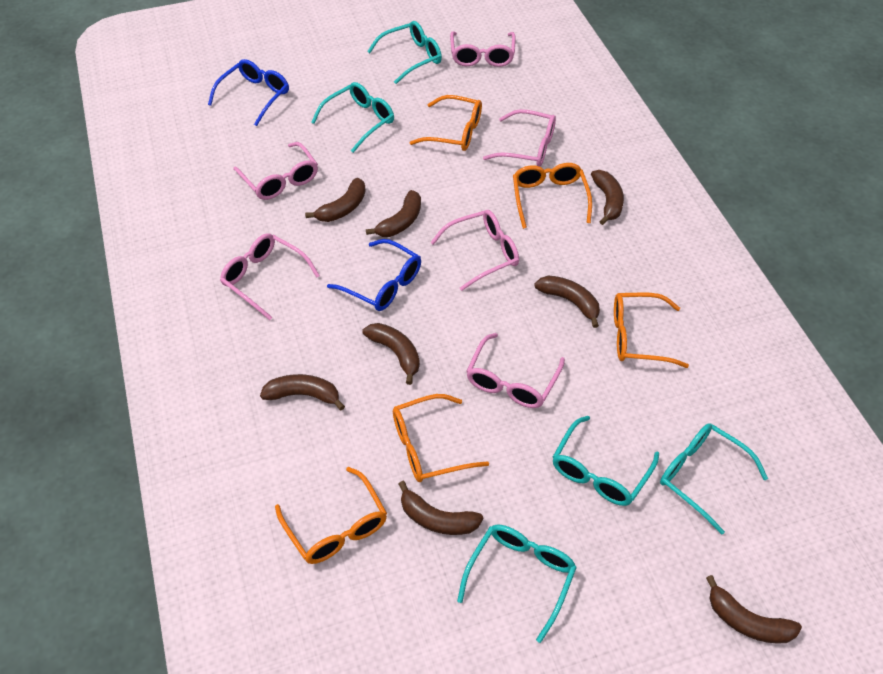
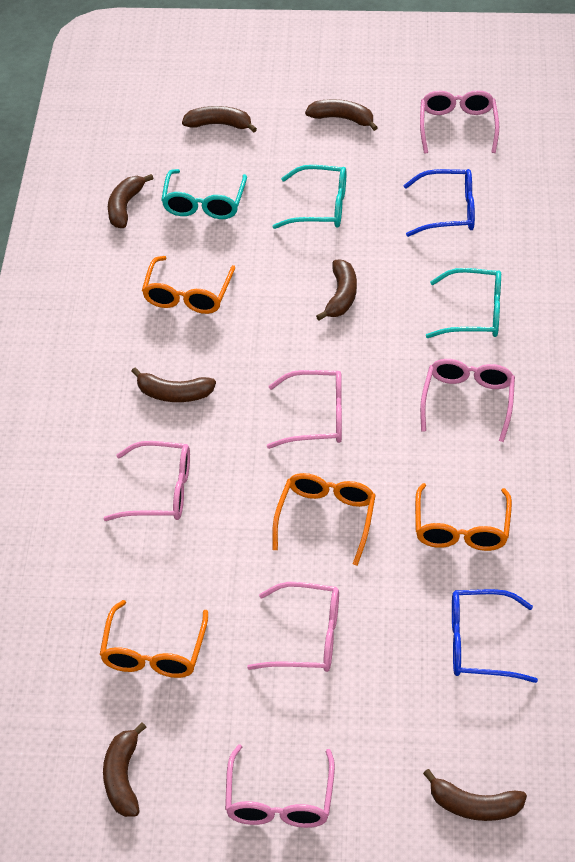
brown banana: [260,374,345,410] [305,178,366,222] [362,323,420,385] [366,190,421,237] [399,481,483,535] [534,276,600,328] [591,170,624,225] [706,575,802,644] = 8 -> [103,722,146,817] [108,174,154,228] [131,368,216,402] [182,106,257,132] [305,99,378,131] [316,260,357,320] [423,769,527,821] = 7
orange glasses: [275,467,387,564] [393,394,489,482] [409,95,482,151] [513,163,592,229] [614,293,689,368] = 5 -> [100,600,208,678] [142,256,235,314] [272,473,376,566] [415,483,512,551] = 4
turquoise glasses: [311,82,394,153] [367,21,442,84] [457,525,577,643] [553,416,659,506] [660,423,768,535] = 5 -> [161,169,247,219] [272,165,346,229] [426,268,501,338] = 3

